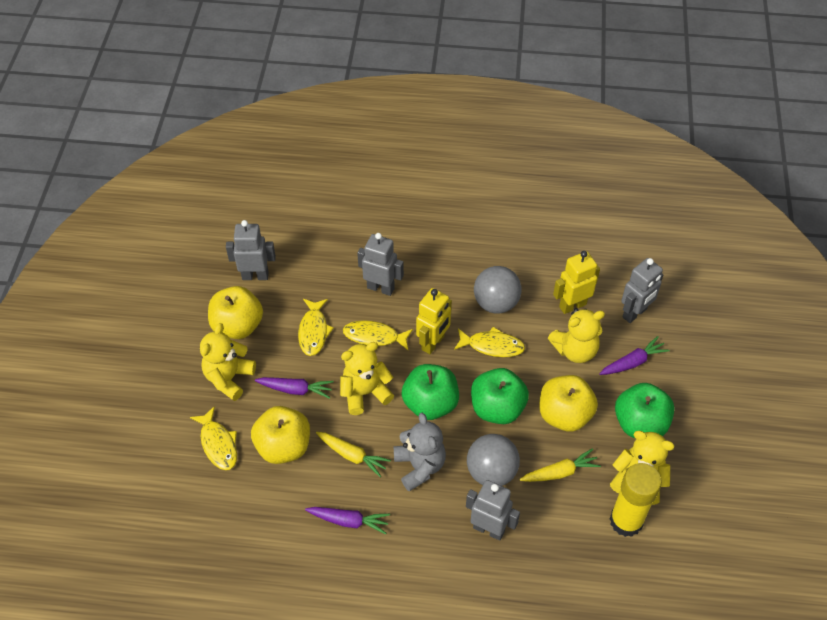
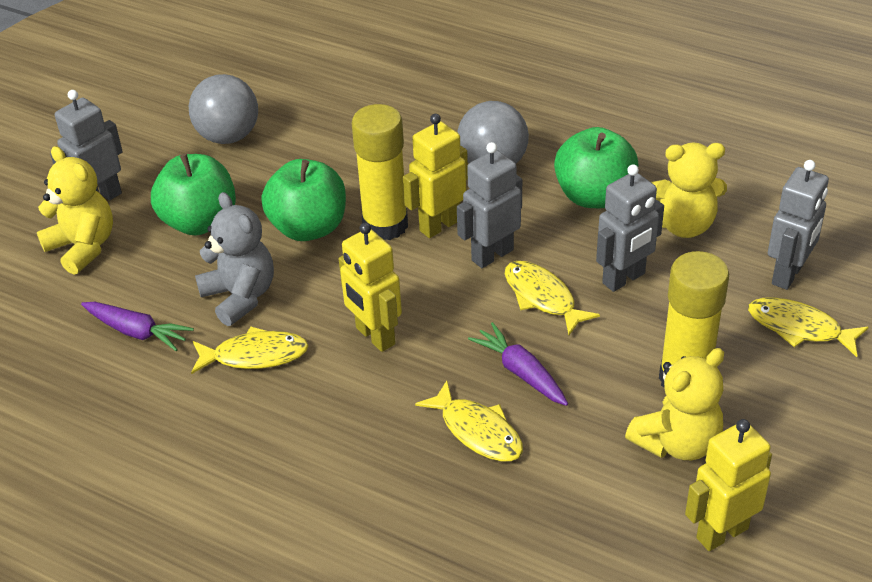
purple carrot: [255,377,334,399] [305,507,390,534] [599,336,670,375] = 3 -> [81,302,194,351] [468,322,568,406] = 2
yellow apple: [208,286,263,339] [251,406,310,464] [539,375,598,432] = 3 -> none = 0
yellow carrot: [316,432,391,477] [520,448,601,482] = 2 -> none = 0
yellow glue stick: [610,463,662,537] = 1 -> [352,104,408,240] [659,251,729,387] = 2
yellow robot: [416,288,452,354] [553,251,600,314] = 2 -> [339,223,402,352] [403,114,468,238] [685,419,772,551] = 3
yellow teddy bear: [200,323,256,401] [340,342,394,415] [548,308,605,363] [610,431,674,505] = 4 -> [37,146,113,275] [625,348,724,460] [651,143,727,238] = 3

